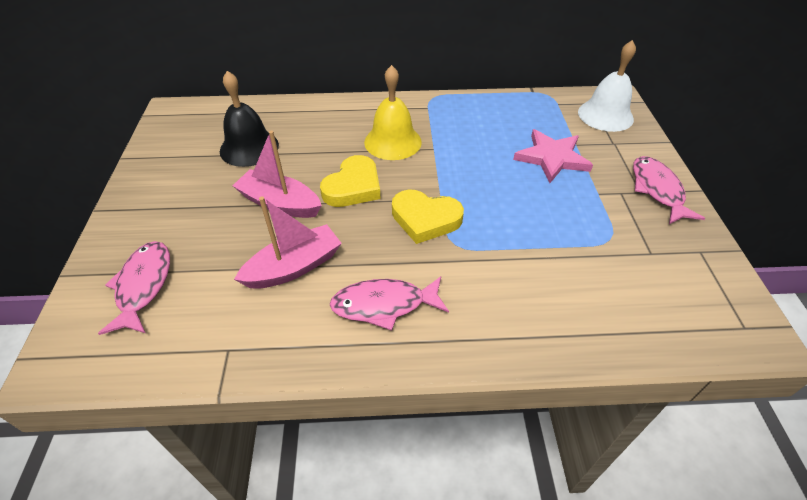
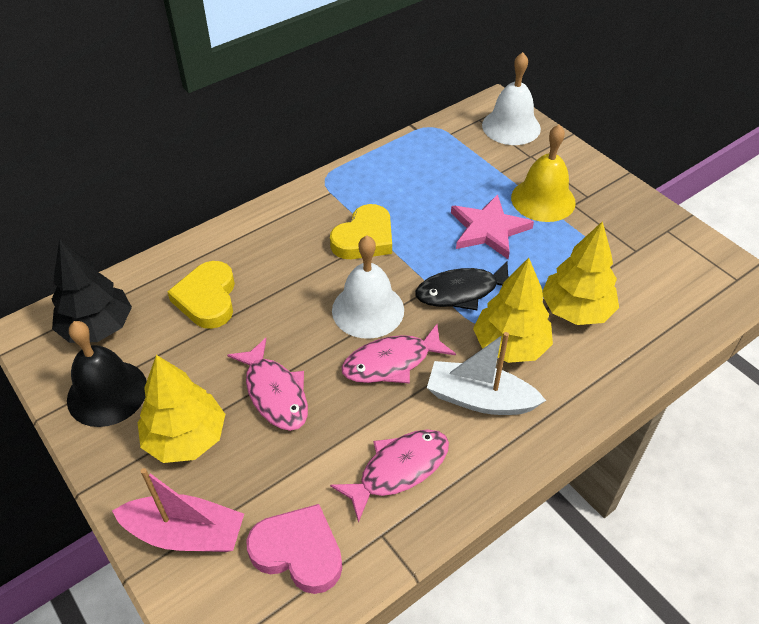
black fish: none = 0 -> [415,262,509,310] = 1
black tree: none = 0 -> [52,239,132,343] = 1
pink boat: [233,131,322,218] [234,196,342,289] = 2 -> [112,468,244,552] = 1
pink heart: none = 0 -> [246,504,342,594] = 1
white bell: [578,40,636,132] = 1 -> [332,236,404,339] [482,52,541,145] = 2
white boat: none = 0 -> [427,332,546,415] = 1
yellow tree: none = 0 -> [138,355,225,463] [473,258,553,363] [542,221,619,325] = 3

